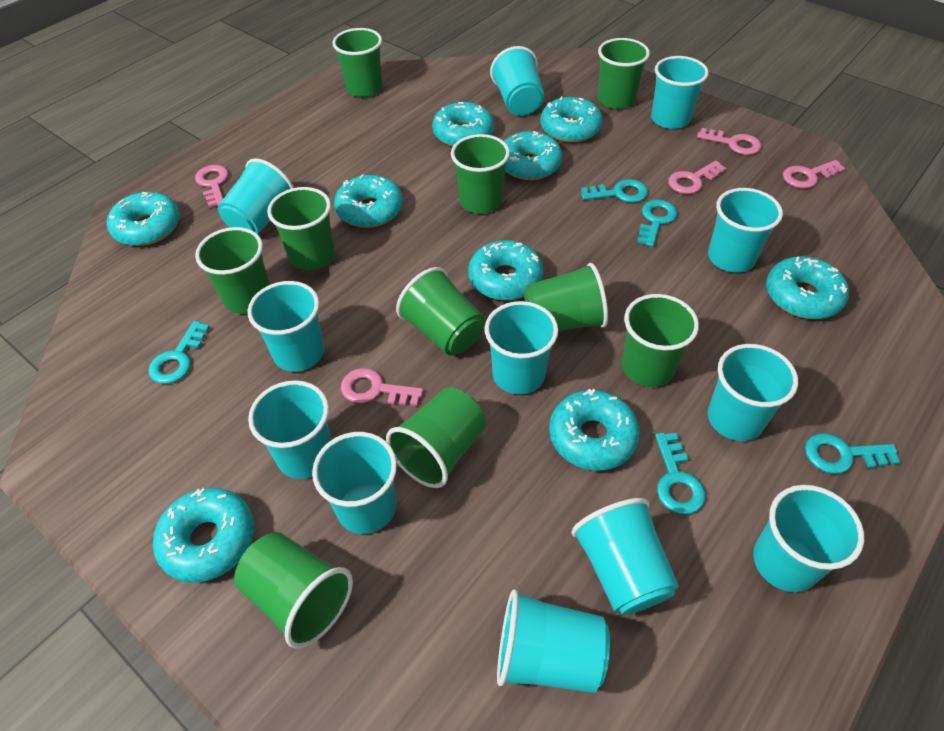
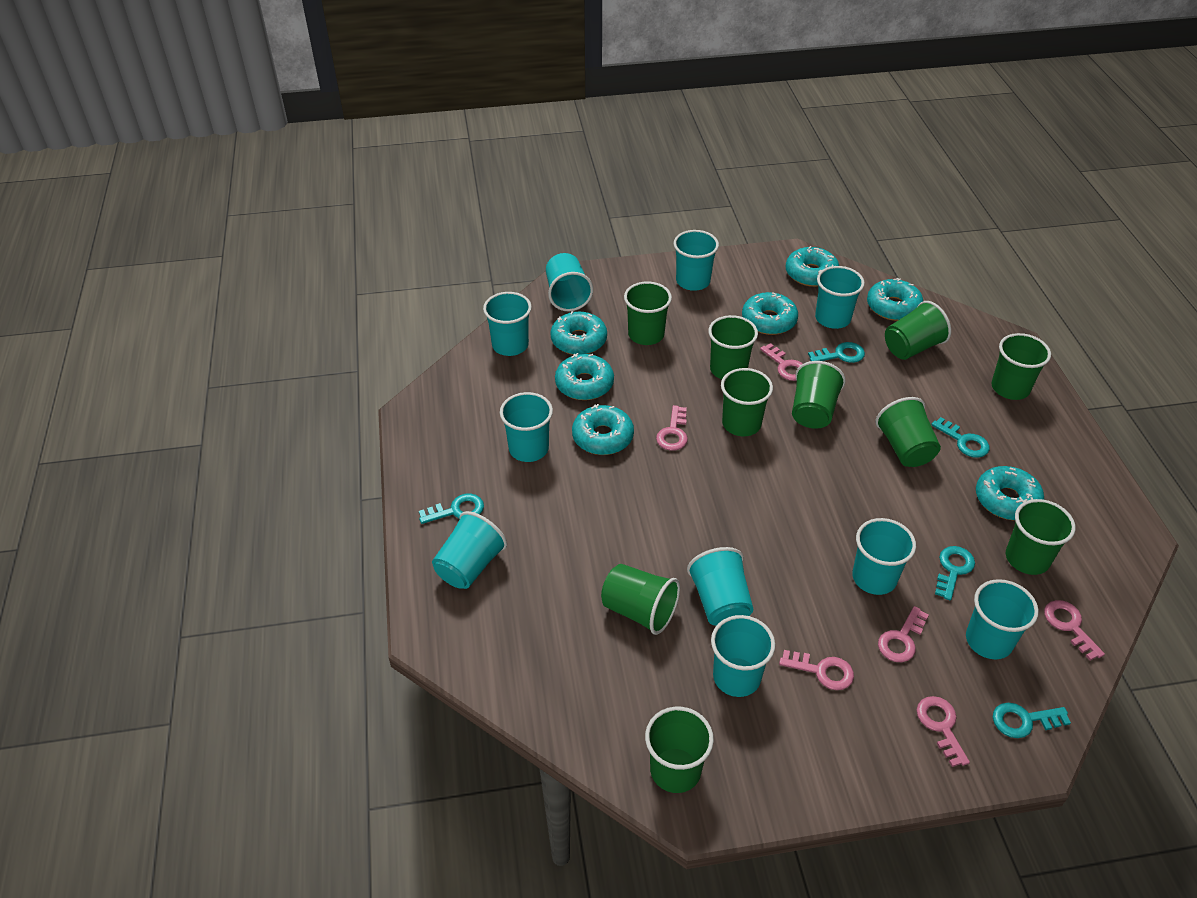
pink key: [195,165,228,208] [341,368,423,406] [668,161,726,194] [697,128,761,155] [783,160,846,188] = 5 -> [656,405,688,451] [760,343,803,381] [779,650,854,690] [878,606,929,662] [917,696,970,767] [1044,600,1105,661] = 6
turquoise cup: [218,158,294,234] [248,281,325,372] [248,380,332,479] [312,432,397,534] [485,301,558,394] [490,46,544,116] [497,589,610,693] [571,498,679,615] [651,56,709,129] [708,188,783,273] [708,344,798,441] [753,485,864,592] = 12 -> [432,511,507,589] [483,292,532,356] [500,392,553,462] [546,253,593,312] [674,230,719,291] [687,547,753,626] [711,615,775,697] [815,266,865,329] [852,518,916,595] [966,579,1039,659] = 10
turquoise donut: [107,192,180,246] [153,488,254,583] [334,174,403,228] [432,102,494,147] [468,240,543,301] [504,131,563,180] [541,96,603,143] [549,389,640,471] [766,256,849,319] = 9 -> [550,311,607,355] [555,353,614,400] [572,404,634,455] [742,292,798,335] [786,246,839,287] [867,278,923,321] [976,466,1044,521] = 7

